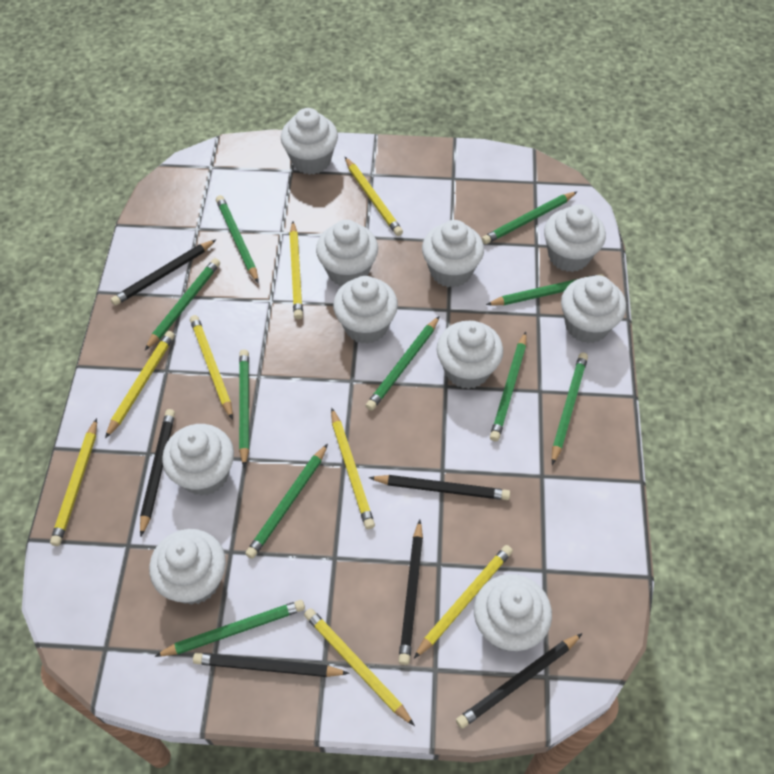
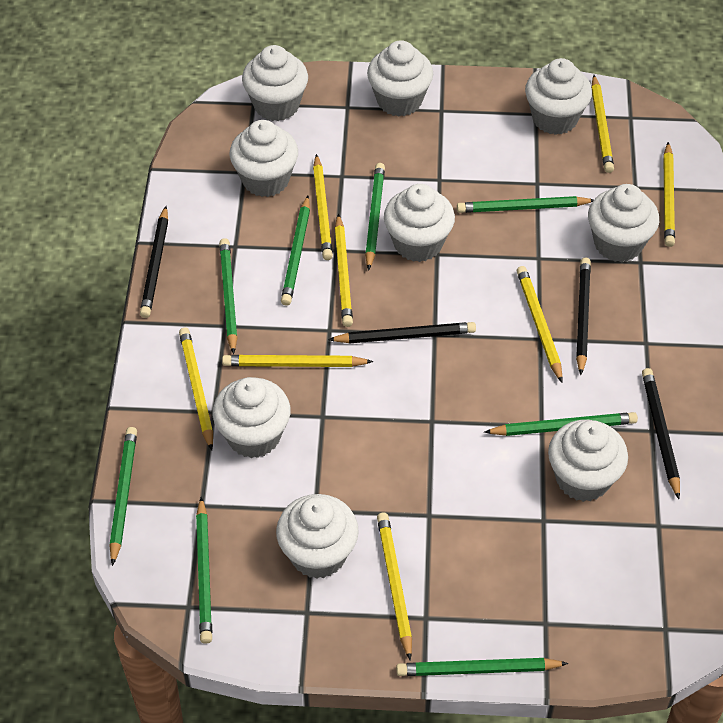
black pencil: [111,240,216,306] [140,409,175,536] [193,653,349,677] [369,475,510,500] [398,520,423,665] [456,633,582,729] = 6 -> [140,206,168,318] [328,322,476,344] [576,258,591,375] [642,368,680,499] = 4
green pencil: [145,258,220,350] [154,600,305,657] [216,195,258,283] [239,349,249,468] [245,444,328,559] [366,316,440,411] [482,192,577,244] [486,274,604,305] [490,332,527,441] [552,353,588,465] = 10 -> [109,427,137,566] [196,497,212,644] [219,238,238,354] [281,196,310,306] [365,163,385,271] [396,658,569,676] [457,196,594,213] [484,412,638,436] = 8
white cupcake: [149,529,226,605] [162,424,234,496] [281,108,338,175] [316,220,378,286] [333,276,398,344] [422,220,484,288] [437,321,503,389] [474,574,552,651] [544,204,606,272] [561,275,626,343] = 10 -> [213,377,291,458] [229,120,298,197] [242,45,308,121] [276,494,359,579] [367,40,433,116] [384,184,455,262] [525,58,592,135] [548,420,628,502] [588,184,659,262] = 9

